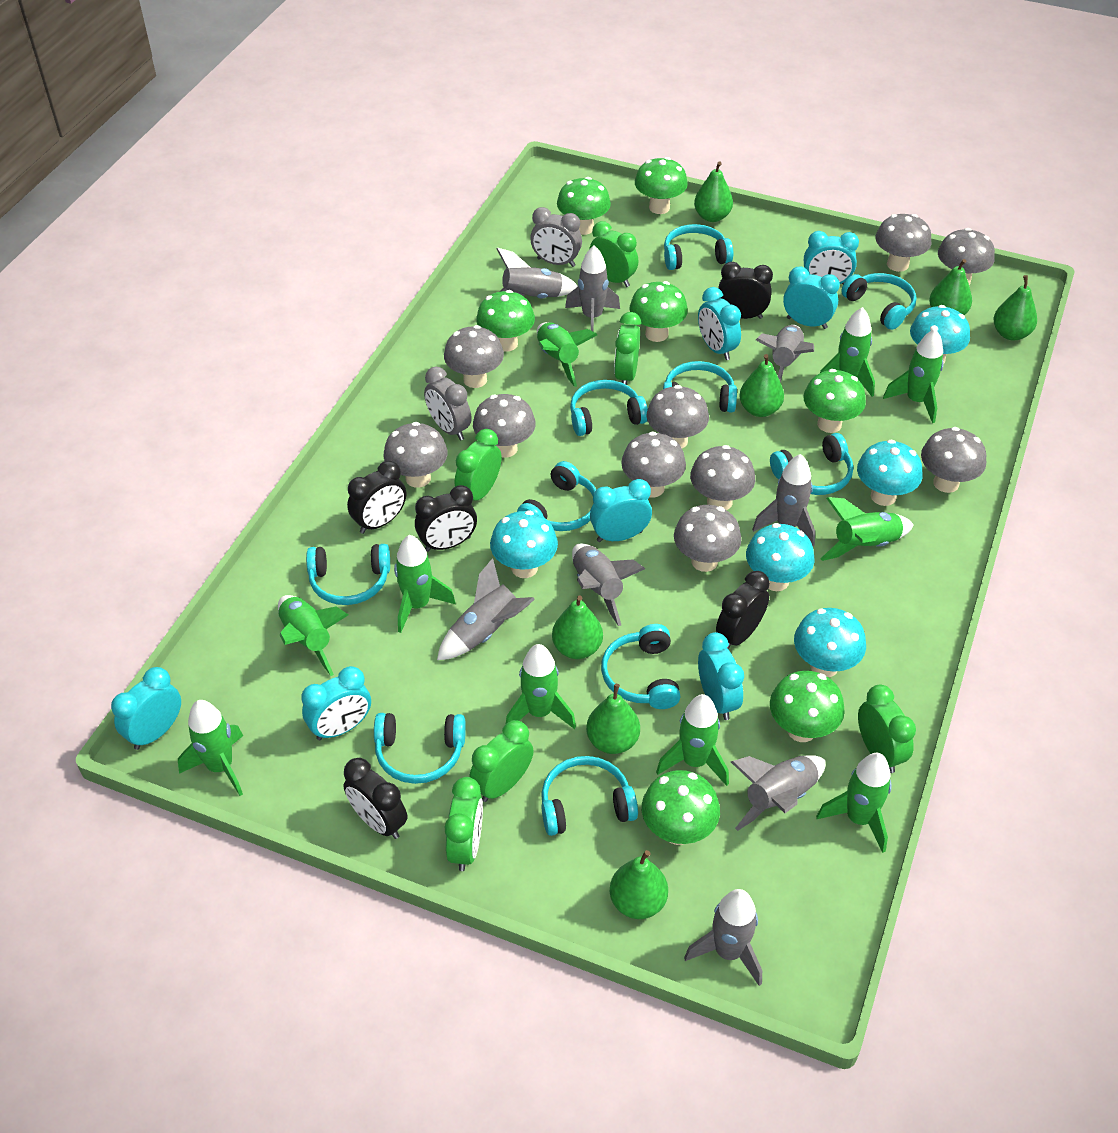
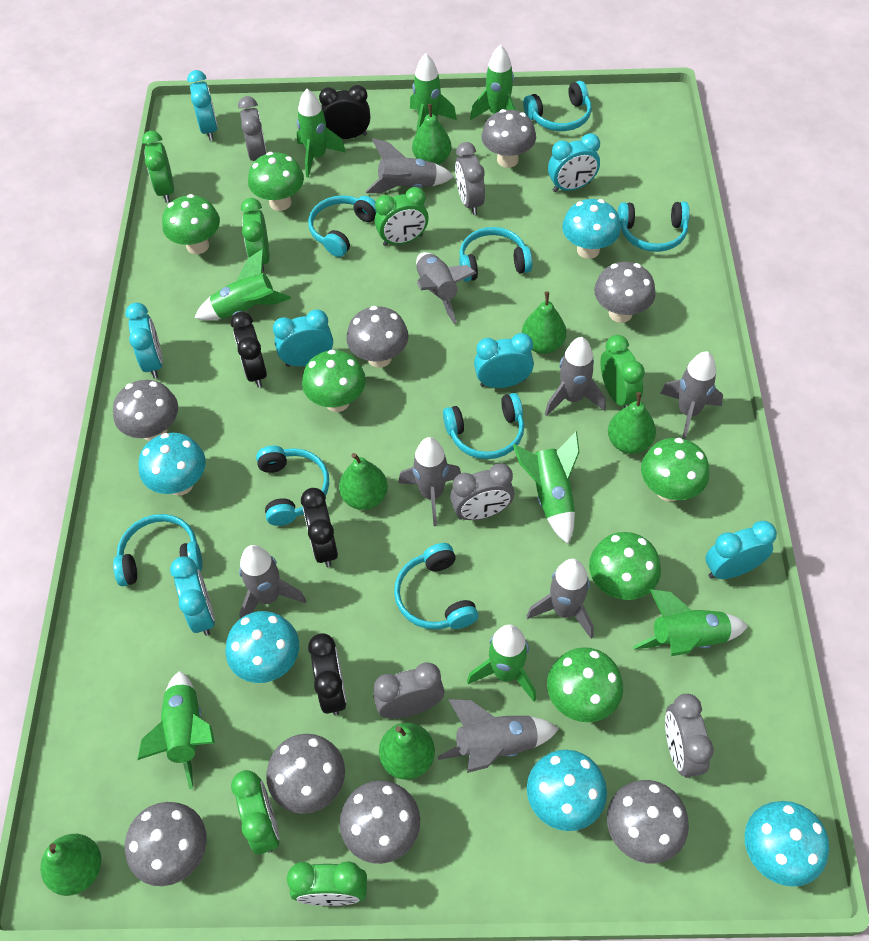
black clock: [343,758,407,839] [347,461,406,534] [415,485,477,552] [716,571,770,649] [718,262,773,319] = 5 -> [231,312,267,388] [301,488,338,567] [308,633,347,716] [319,85,370,139] = 4
green mushroom: [476,290,535,352] [557,177,611,235] [629,281,688,342] [635,157,688,214] [642,770,720,845] [770,671,845,742] [803,369,866,433] = 7 -> [162,194,220,254] [248,152,304,211] [302,350,366,412] [547,647,623,722] [589,532,661,600] [641,438,709,502] = 6
green pear: [552,596,603,659] [586,684,640,754] [610,850,668,919] [694,161,733,222] [739,354,784,417] [929,259,972,315] [994,275,1037,340] = 7 -> [40,834,101,896] [339,453,388,510] [379,723,435,780] [412,104,451,165] [522,292,566,354] [608,392,656,454] = 6
green rocket: [178,700,243,796] [278,595,348,676] [394,535,456,633] [506,644,576,729] [537,322,597,387] [656,694,729,786] [816,753,892,853] [820,307,875,397] [820,497,914,561] [883,329,944,423] = 10 -> [137,671,215,789] [194,249,291,320] [297,89,346,178] [410,54,457,132] [467,624,536,702] [470,45,517,120] [513,432,579,544] [633,589,748,656] = 8
grey clock: [424,367,471,440] [530,207,582,267] = 2 -> [238,96,267,161] [373,662,445,718] [450,463,514,520] [455,142,485,215] [665,694,714,778] = 5
grey mushroom: [383,422,448,488] [444,325,504,388] [473,394,536,458] [621,431,686,498] [647,385,709,448] [674,505,741,572] [690,445,755,510] [876,214,931,272] [921,427,986,493] [938,228,995,285] = 10 -> [113,380,178,441] [125,802,207,886] [266,734,345,814] [340,780,420,864] [346,306,408,368] [481,109,536,168] [594,262,656,323] [607,780,689,864] = 8
turquoise headphones: [306,544,390,605] [374,713,466,784] [517,461,596,531] [541,756,638,836] [570,380,648,436] [601,624,680,709] [663,361,737,413] [664,224,733,270] [770,433,853,495] [841,273,917,330] = 10 -> [113,514,202,586] [256,446,329,526] [308,195,377,257] [394,543,479,629] [443,393,524,459] [459,227,532,282] [523,81,592,131] [618,201,690,252] = 8

